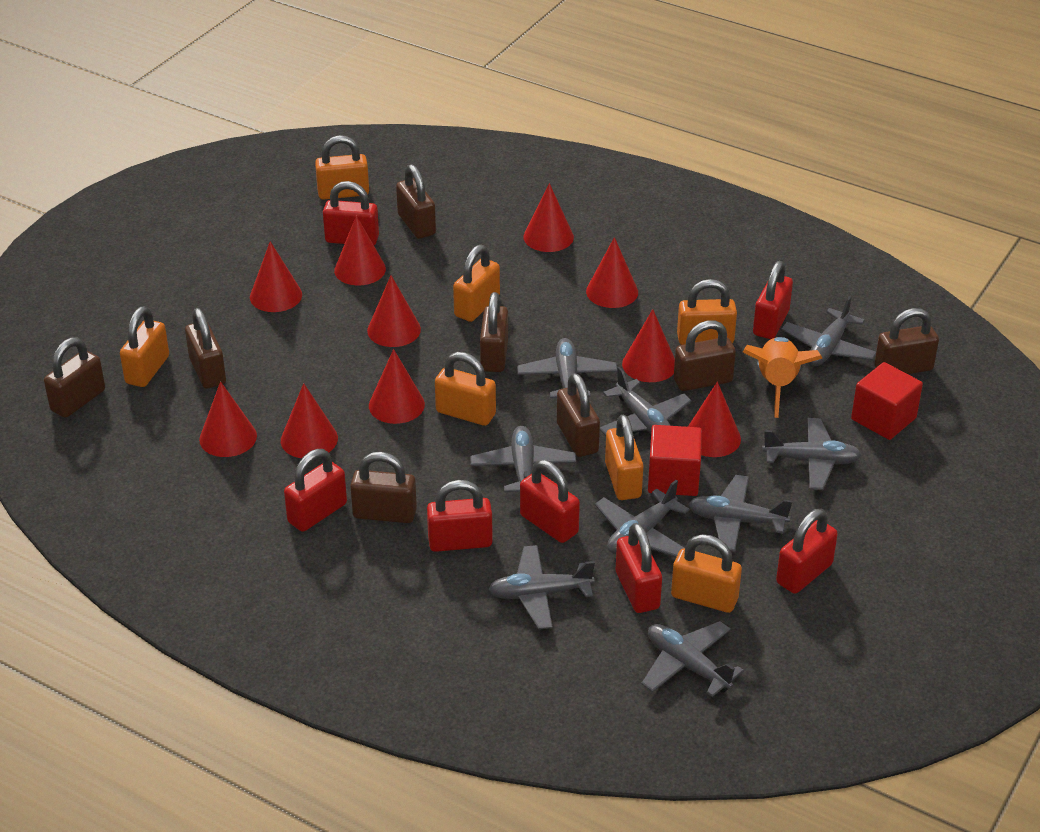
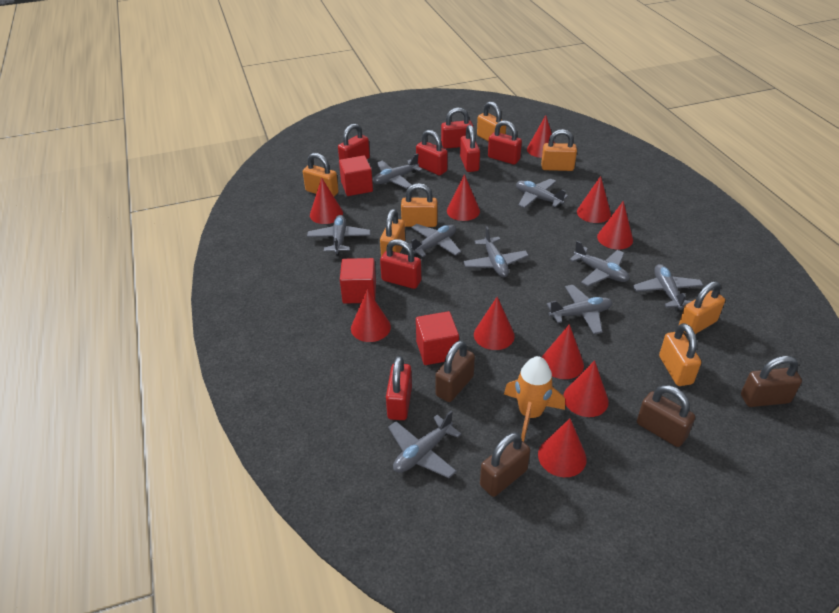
brown padlock: [44,337,105,418] [185,308,226,389] [350,452,417,523] [396,164,436,239] [480,292,508,372] [557,373,600,457] [674,320,736,391] [875,308,939,374] = 8 -> [435,340,475,402] [480,432,530,497] [637,385,695,447] [741,356,802,407] = 4
red cube: [648,425,702,496] [851,362,923,440] = 2 -> [339,156,373,196] [340,258,376,304] [416,311,459,365] = 3

